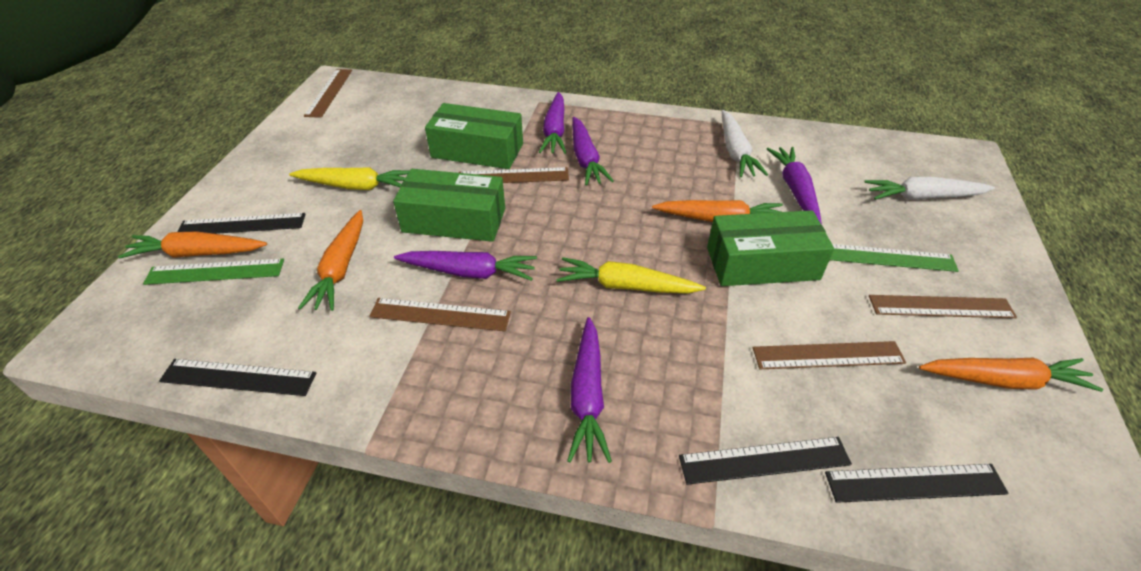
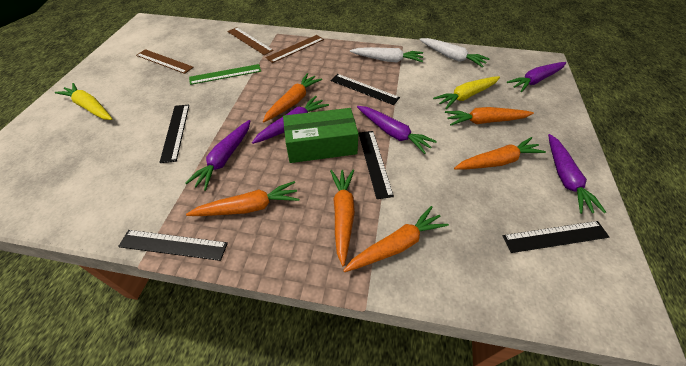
black ruler: [159,359,316,396] [178,213,306,234] [679,437,852,485] [825,464,1009,503] = 4 -> [118,230,228,261] [159,105,189,163] [331,74,400,105] [359,131,394,199] [503,221,609,253] = 5
brown ruler: [304,69,352,118] [369,298,511,331] [459,167,569,183] [753,341,906,369] [869,295,1017,318] = 5 -> [136,49,194,74] [227,27,274,55] [265,35,324,63] = 3
green box: [393,169,505,242] [425,103,523,169] [707,210,834,286] = 3 -> [283,108,359,163] = 1
green ruler: [143,259,284,285] [830,244,959,272] = 2 -> [189,64,261,85] = 1
orange carrot: [118,231,267,259] [298,210,363,311] [652,200,783,222] [919,358,1103,392] = 4 -> [186,181,299,216] [263,73,322,122] [330,170,355,266] [343,206,449,272] [445,107,534,126] [454,137,546,170] = 6

